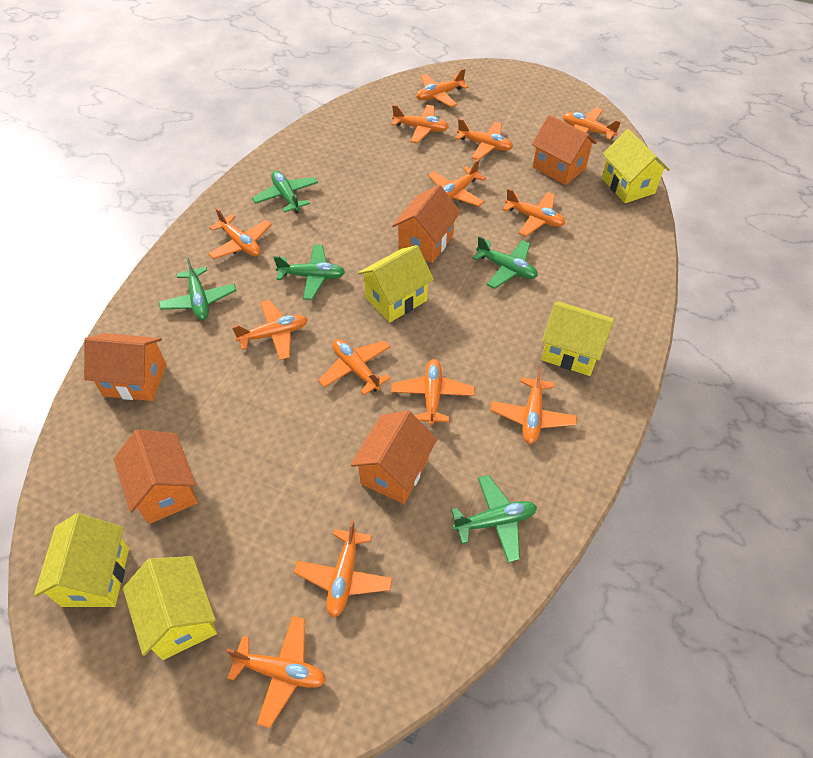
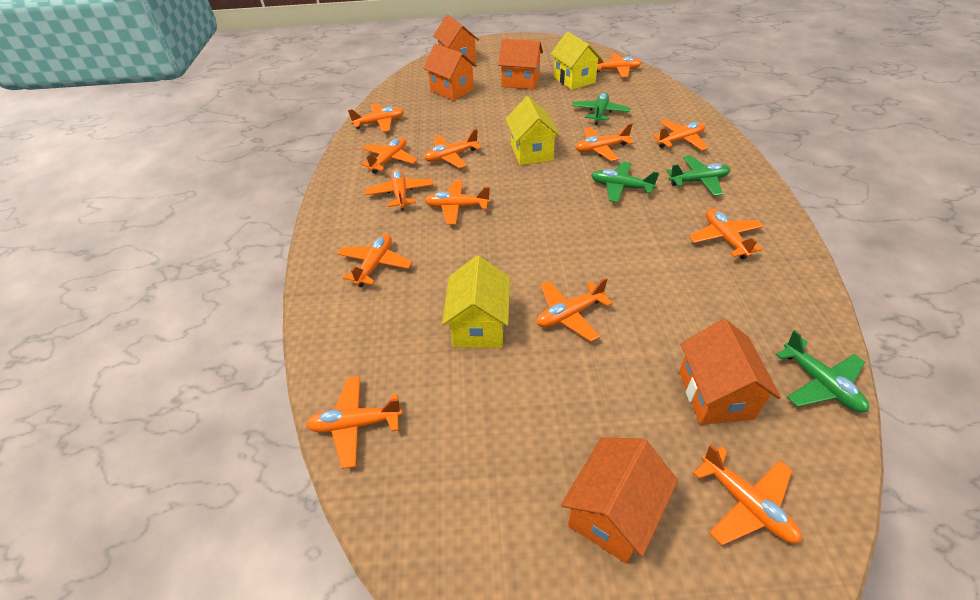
green plane: [159,257,236,320] [252,171,318,213] [273,245,345,300] [451,475,537,563] [472,236,538,289] = 5 -> [572,92,631,125] [591,162,659,203] [667,155,730,196] [776,330,869,413] = 4
yellow house: [34,513,129,607] [123,556,217,660] [358,245,434,322] [541,301,614,376] [602,129,670,203] = 5 -> [442,256,510,348] [506,96,560,165] [550,32,603,90] = 3

